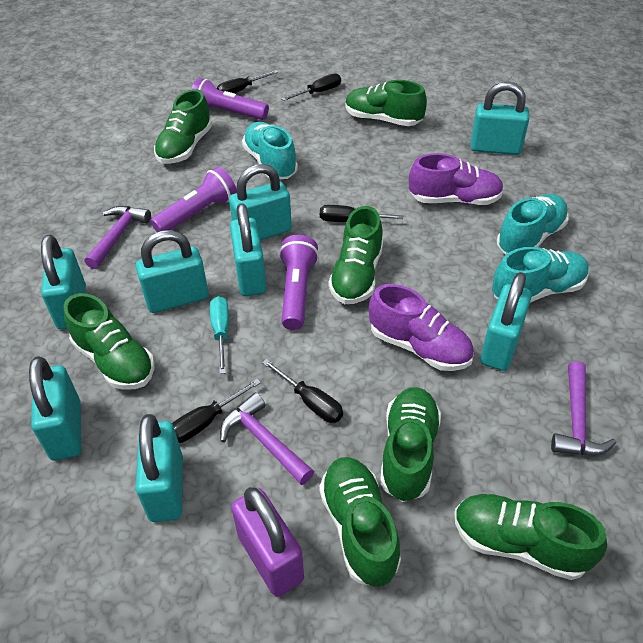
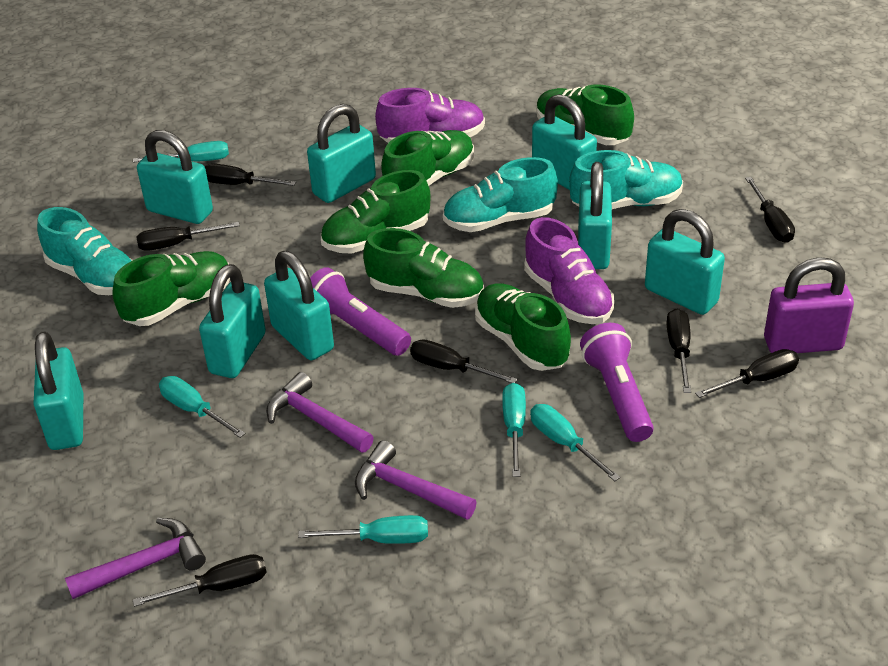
black screwdriver: [172,379,261,443] [217,70,278,94] [262,359,343,423] [281,73,341,101] [320,205,403,222] = 5 -> [133,554,267,607] [136,222,240,251] [205,164,296,186] [410,339,517,383] [666,309,691,393] [695,349,799,398] [745,177,795,243] = 7
green shoe: [64,293,155,390] [154,89,212,164] [319,457,401,587] [329,206,383,304] [345,80,427,126] [380,387,441,502] [454,494,607,580] = 7 -> [112,251,230,326] [321,170,430,254] [363,228,484,308] [381,130,474,186] [475,283,571,371] [536,84,634,145] = 6
purple flashlight: [151,167,237,232] [191,78,269,120] [279,235,319,330] = 3 -> [310,267,411,356] [580,323,654,442] = 2
turquoise screwdriver: [210,296,229,374] = 1 -> [133,141,229,163] [159,376,245,438] [298,515,428,544] [502,383,526,477] [530,404,620,481] = 5

